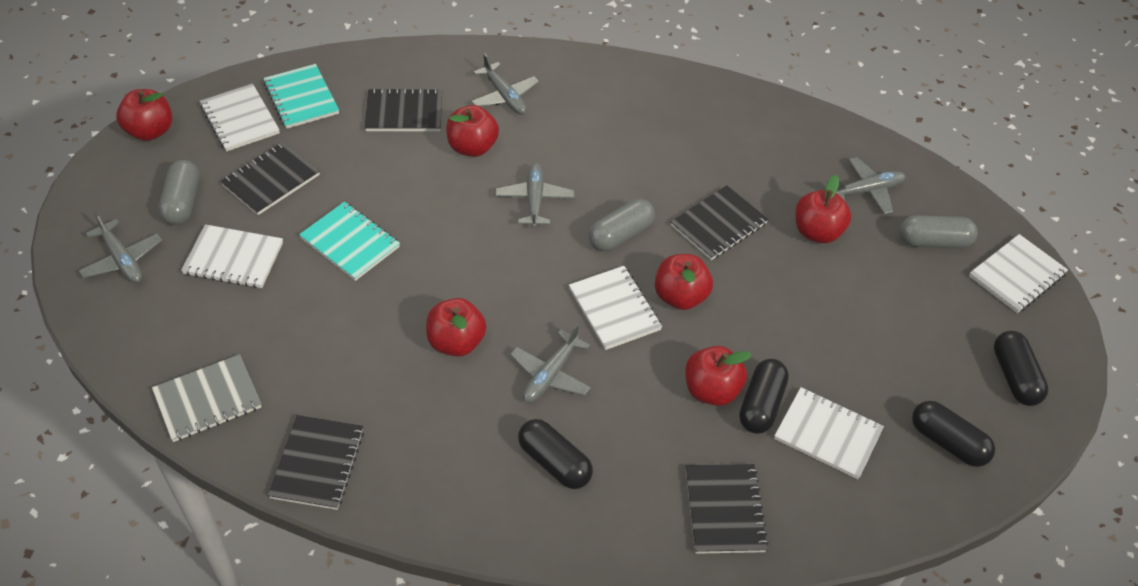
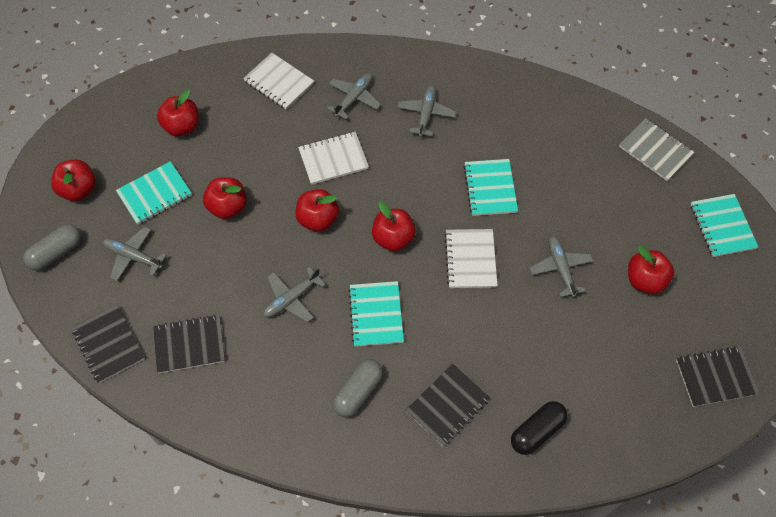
black capsule: [518,419,593,489] [739,359,789,434] [912,401,995,467] [994,331,1049,406] = 4 -> [511,401,567,455] = 1
black notebook: [220,142,320,215] [268,415,364,510] [365,88,442,131] [671,185,768,260] [686,464,769,554] = 5 -> [72,305,145,383] [153,315,225,373] [406,364,490,446] [676,346,760,407] = 4
grey capsule: [158,160,200,225] [589,199,655,251] [899,215,978,248] = 3 -> [23,224,81,271] [333,359,383,417] = 2
turquoise notebook: [263,64,339,129] [299,202,400,281] = 2 -> [116,161,192,225] [348,281,404,347] [464,159,518,216] [691,194,758,257] = 4
white notebook: [181,224,283,288] [200,84,280,152] [569,266,662,350] [774,387,884,479] [969,234,1068,313] = 5 -> [243,53,314,109] [298,132,369,185] [444,229,498,288] = 3

